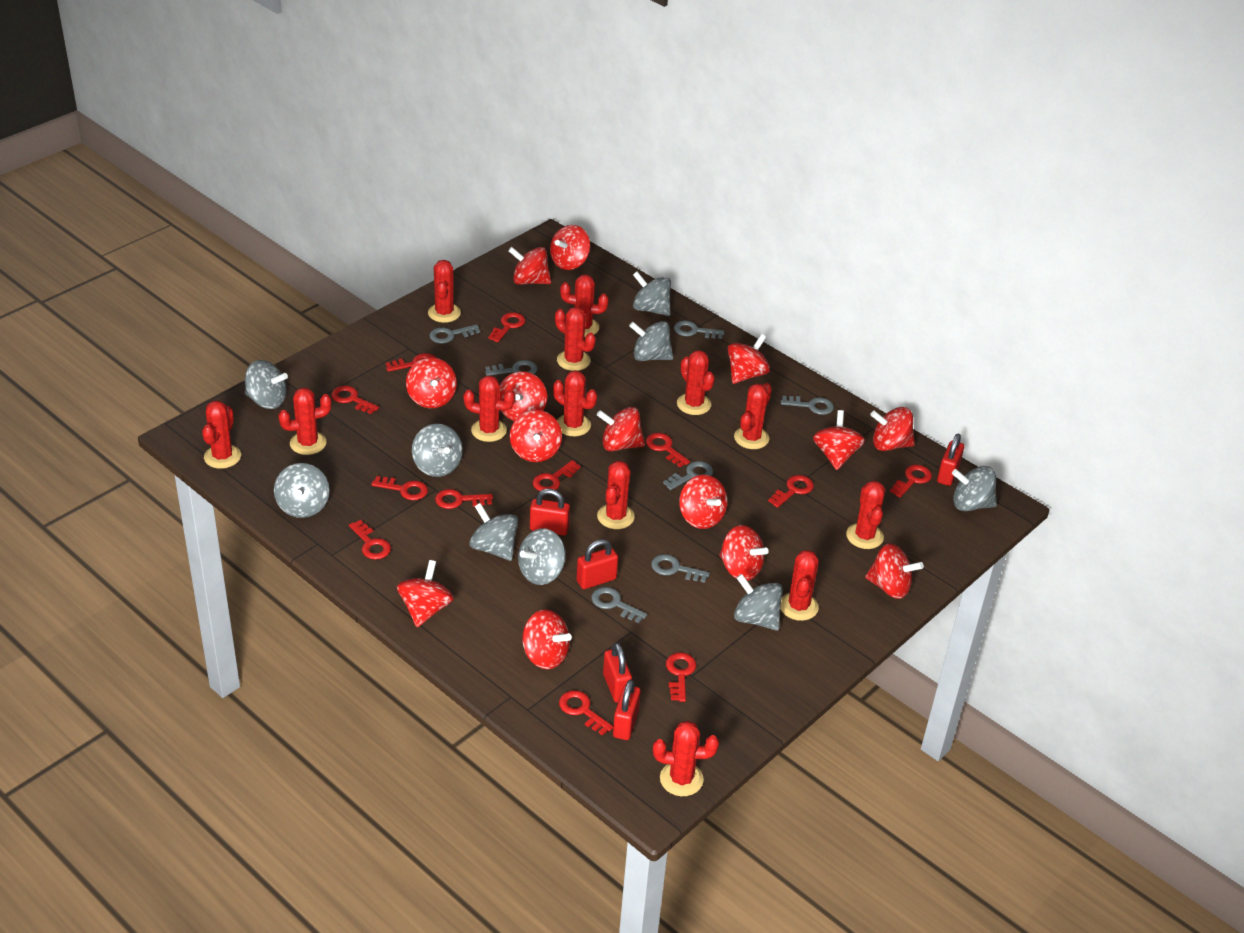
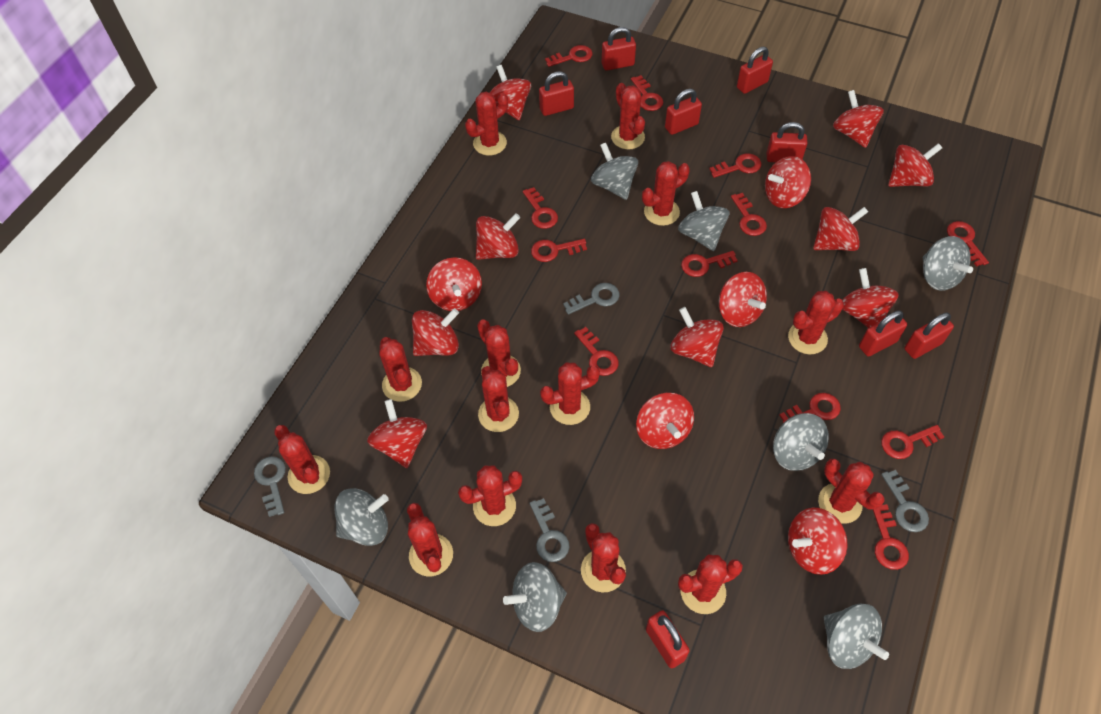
grey key: [429,324,480,344] [485,360,538,376] [591,587,647,623] [651,554,710,583] [663,461,713,490] [674,321,724,339] [781,396,834,415] = 7 -> [254,456,286,517] [530,498,569,562] [563,283,619,315] [881,470,929,532] = 4
grey spinning top: [245,360,288,409] [274,463,330,518] [412,424,463,477] [469,503,518,561] [518,528,566,585] [629,321,673,361] [633,271,671,316] [734,574,783,631] [952,466,997,511] = 9 -> [335,488,389,546] [503,562,567,632] [591,143,638,200] [678,191,730,251] [773,413,829,471] [824,603,889,669] [923,236,973,291] = 7
red cactus: [202,401,241,469] [278,388,332,455] [428,260,461,323] [463,375,515,442] [553,370,597,436] [555,307,595,371] [560,274,609,336] [597,461,635,529] [653,721,719,796] [677,350,715,415] [734,383,772,449] [780,550,819,621] [846,481,885,549] = 13 -> [274,425,330,494] [379,337,422,402] [407,503,453,576] [458,465,522,526] [465,92,508,156] [477,319,521,387] [478,366,519,432] [540,362,600,425] [581,523,626,592] [611,83,645,150] [642,161,690,226] [678,555,743,614] [788,291,844,354] [818,459,885,524] = 14
red padlock: [530,489,570,536] [576,539,618,589] [603,643,632,702] [613,679,641,740] [937,434,964,486] = 5 -> [539,71,574,116] [602,27,636,71] [646,611,690,668] [665,89,702,135] [737,47,773,94] [766,122,808,162] [859,311,907,357] [904,313,954,359] = 8

